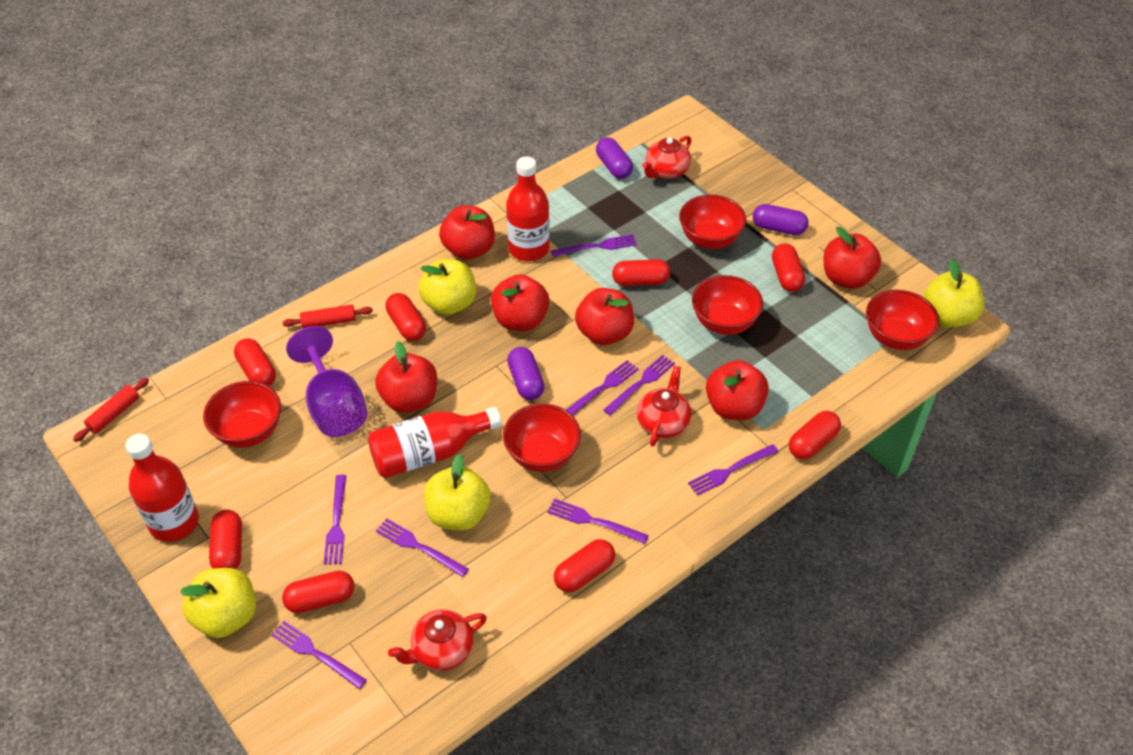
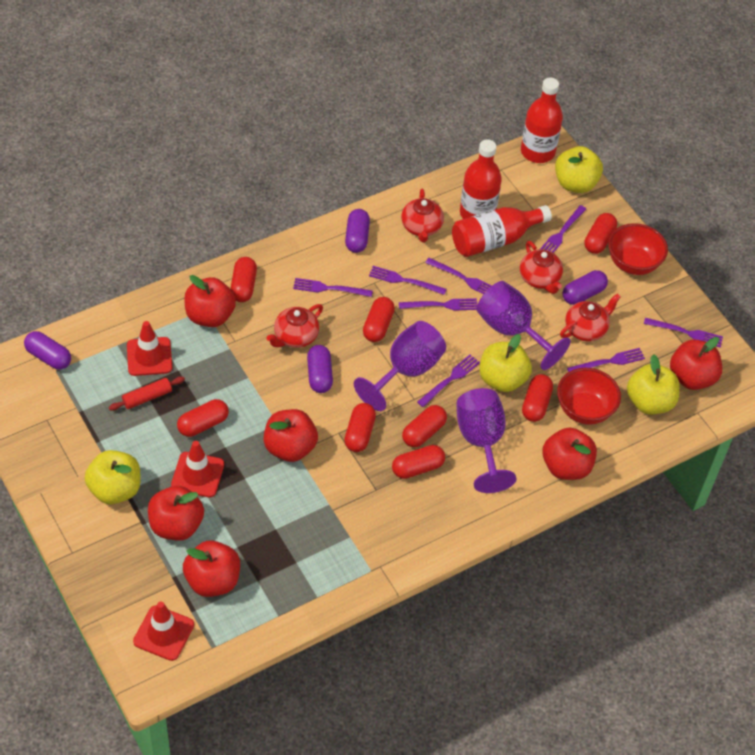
purple capsule: [507,347,545,400] [596,137,633,179] [753,204,808,235] = 3 -> [24,331,71,370] [307,345,333,393] [345,209,370,253] [562,270,608,305] = 4
purple goblet: [286,326,367,437] = 1 -> [354,321,446,411] [456,388,516,493] [476,281,571,370] = 3
red bowl: [203,381,281,448] [503,404,581,472] [679,195,746,249] [692,275,763,335] [866,290,939,350] = 5 -> [557,368,621,425] [608,223,668,275] = 2
red rolling pin: [73,378,149,442] [282,304,373,328] = 2 -> [108,376,185,411] = 1
red teapot: [388,610,487,671] [637,366,691,446] [642,136,692,179] = 3 -> [267,304,323,348] [401,189,444,242] [520,241,563,294] [560,293,621,341] = 4
red traffic cone: none = 0 -> [127,321,172,376] [133,601,194,661] [171,441,224,497] = 3

